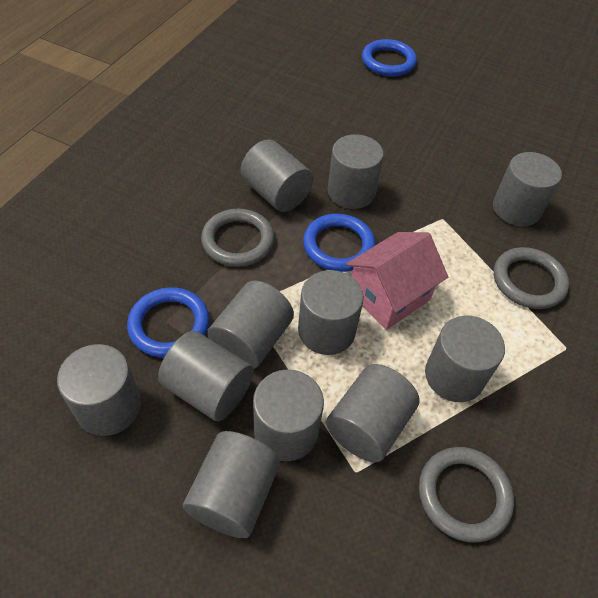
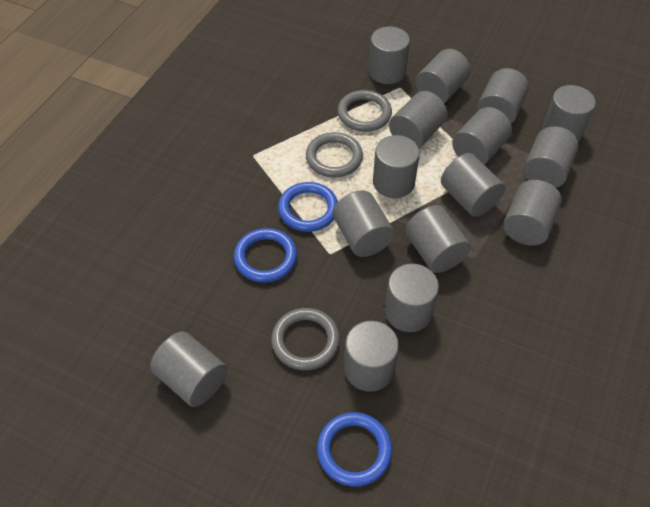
grey cylinder: [57,344,141,436] [158,331,253,421] [183,431,280,538] [208,280,294,369] [241,140,313,212] [253,369,324,461] [298,270,364,355] [326,364,420,463] [328,134,384,209] [425,315,505,402] [493,152,562,226] = 11 -> [150,331,227,407] [333,190,394,257] [344,321,399,391] [369,26,410,84] [373,135,420,198] [385,264,439,332] [389,91,447,148] [405,205,471,273] [415,49,471,103] [441,153,505,217] [452,107,512,165] [477,68,529,124] [503,180,562,246] [524,126,579,188] [542,85,596,142] = 15
pink house: [346,232,448,330] = 1 -> none = 0

